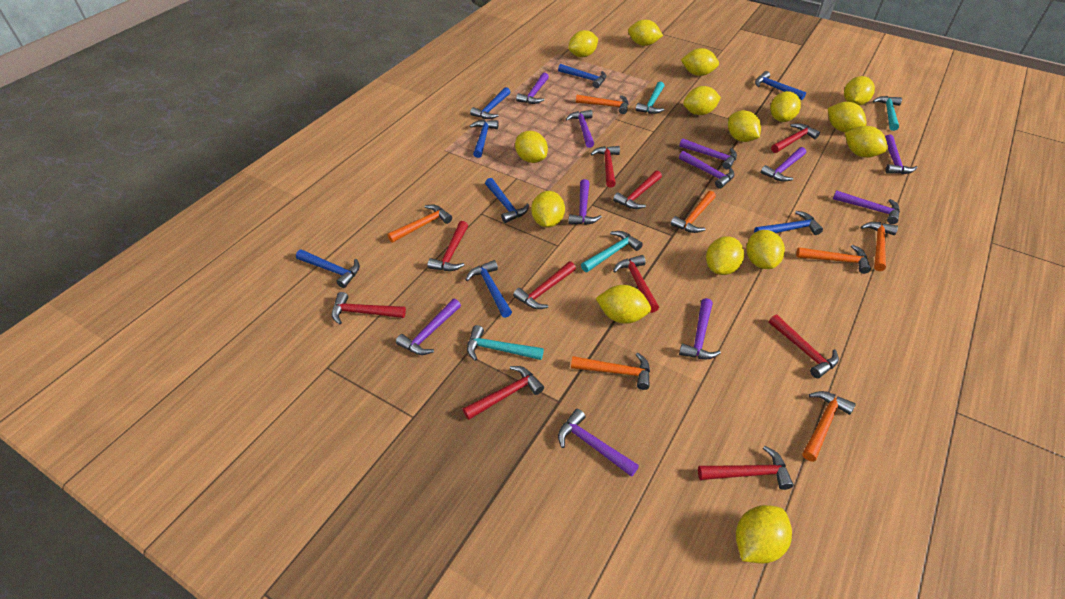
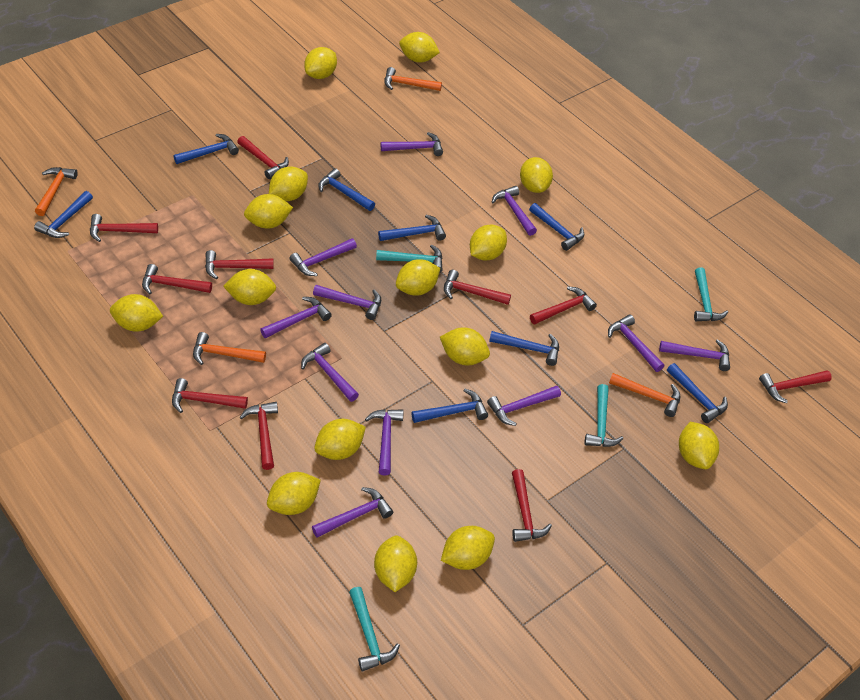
orange hammer: [387,205,452,243] [571,353,650,390] [576,95,628,114] [671,191,716,233] [796,245,871,274] [802,391,856,462] [861,222,898,271] = 7 -> [35,167,78,216] [193,332,266,365] [384,67,442,91] [609,373,680,417] = 4

